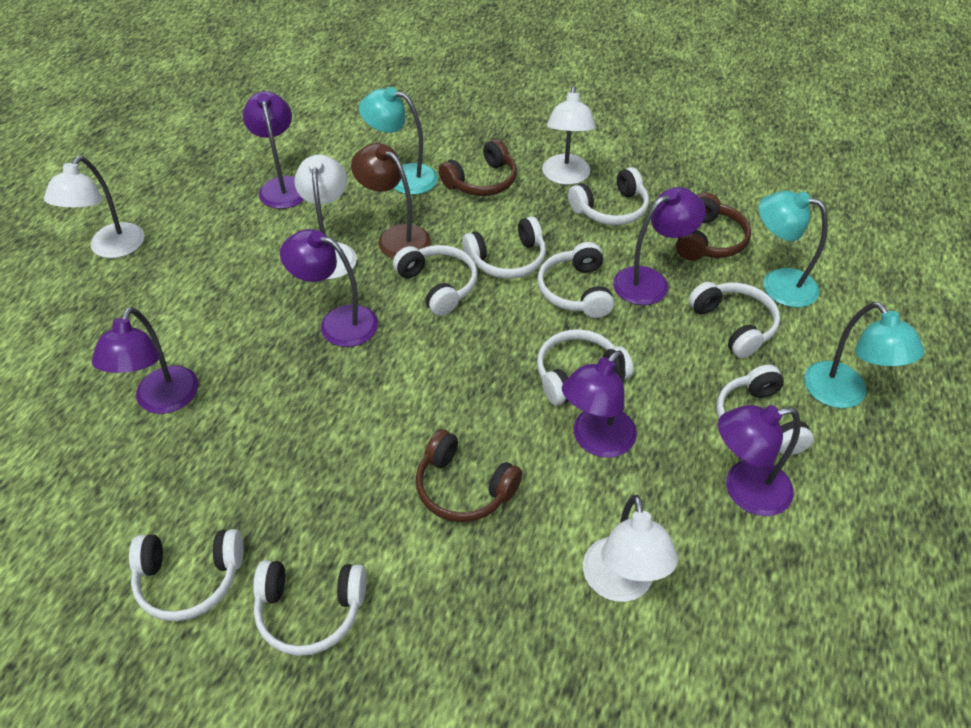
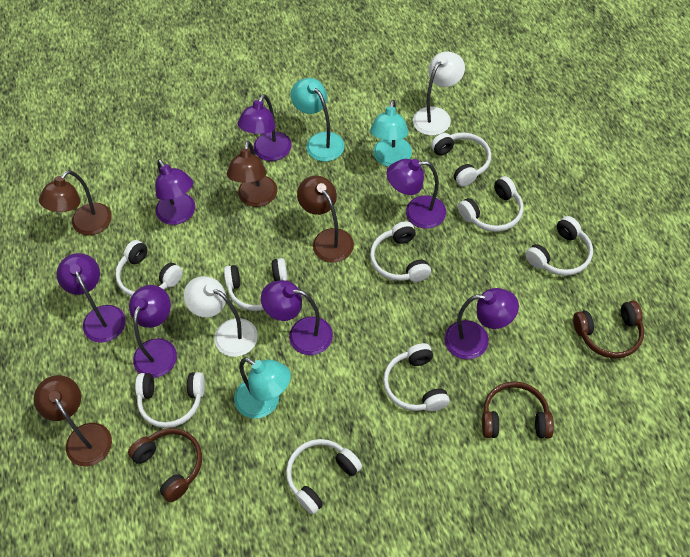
brown lamp: [351,143,431,259] = 1 -> [34,375,112,466] [39,170,112,235] [227,141,277,207] [297,176,354,263] = 4
purple lamp: [92,307,198,414] [243,91,304,209] [280,229,378,347] [562,350,637,458] [613,187,706,305] [718,405,801,516] = 6 -> [57,253,126,343] [129,285,177,378] [155,159,195,225] [238,94,292,161] [261,280,333,355] [386,159,446,228] [444,288,519,360] = 7
white lamp: [44,156,145,258] [294,154,357,280] [542,86,596,185] [583,495,678,602] = 4 -> [184,276,258,357] [413,51,465,136] = 2

